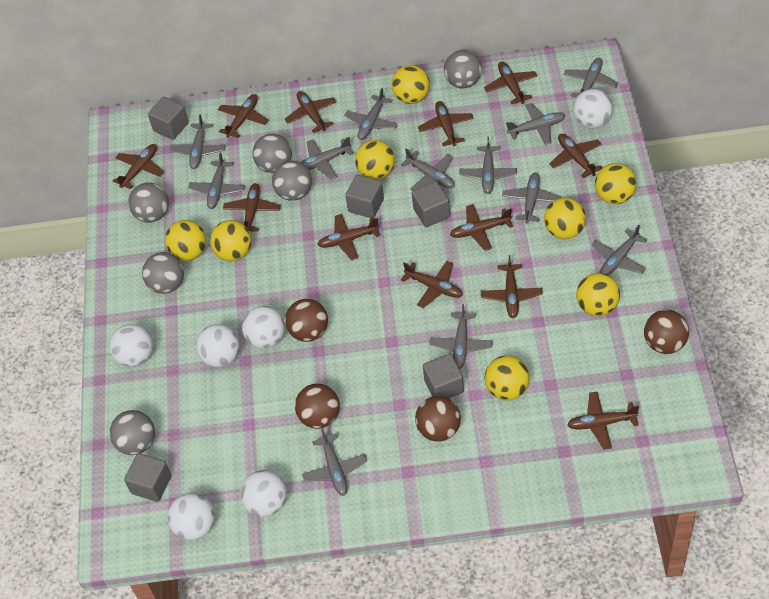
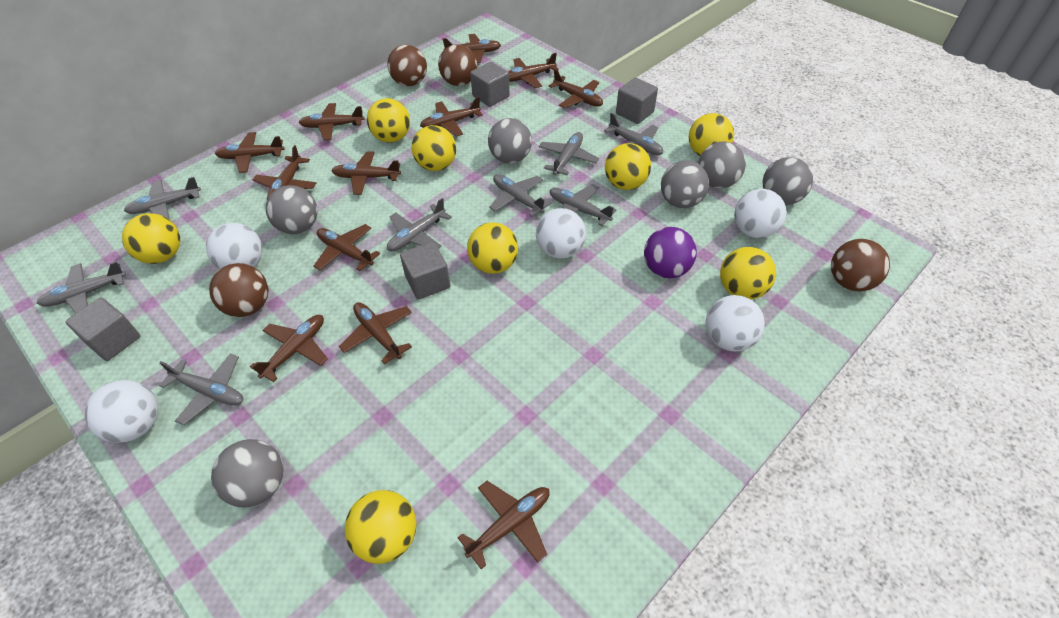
grey cube: [124,453,172,502] [148,97,189,140] [345,175,384,218] [412,181,450,227] [423,354,464,399] = 5 -> [65,297,140,361] [400,242,450,300] [470,62,510,107] [616,77,658,124] = 4
grey plane: [170,114,226,169] [188,152,245,209] [300,137,354,179] [302,428,367,496] [344,88,398,140] [401,149,455,191] [429,304,493,369] [459,137,517,194] [502,173,561,223] [506,103,565,145] [563,58,619,97] [591,225,647,276] = 12 -> [37,262,126,314] [124,177,201,220] [159,354,243,425] [387,198,452,251] [489,174,551,217] [539,132,599,175] [550,184,617,226] [604,113,663,155] = 8
purple ball: none = 0 -> [644,227,697,278] = 1
white ball: [110,324,153,367] [168,493,215,540] [196,324,240,367] [240,470,287,517] [242,306,285,349] [573,89,613,128] = 6 -> [85,380,158,443] [206,223,262,270] [536,208,586,259] [705,295,765,351] [734,189,787,238] = 5

